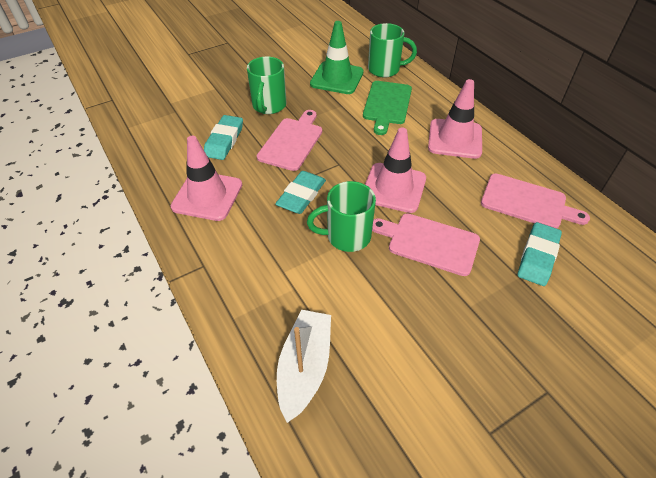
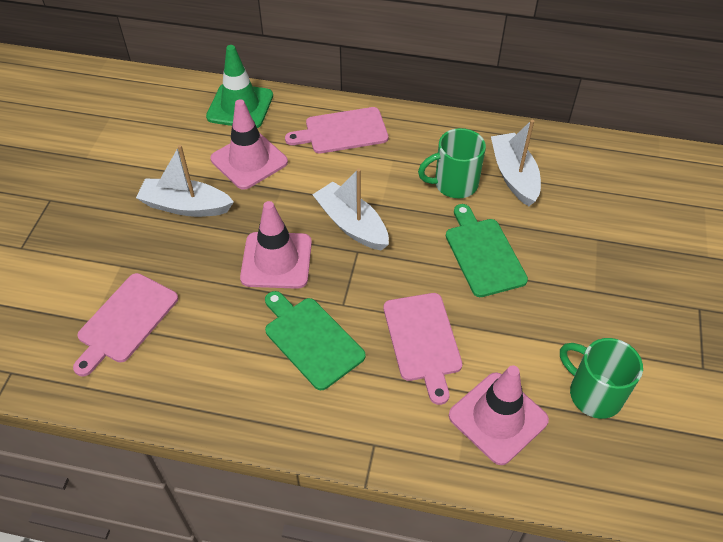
green cutting board: [363,81,412,135] = 1 -> [265,291,366,390] [446,204,528,297] = 2
green mug: [247,57,287,114] [307,181,376,252] [368,23,417,78] = 3 -> [418,128,486,198] [560,338,643,419] = 2
turquoise eraser: [204,115,243,160] [275,171,326,214] [517,222,562,286] = 3 -> none = 0
white boat: [277,310,331,423] = 1 -> [136,145,234,217] [312,168,389,251] [491,120,541,206] = 3

